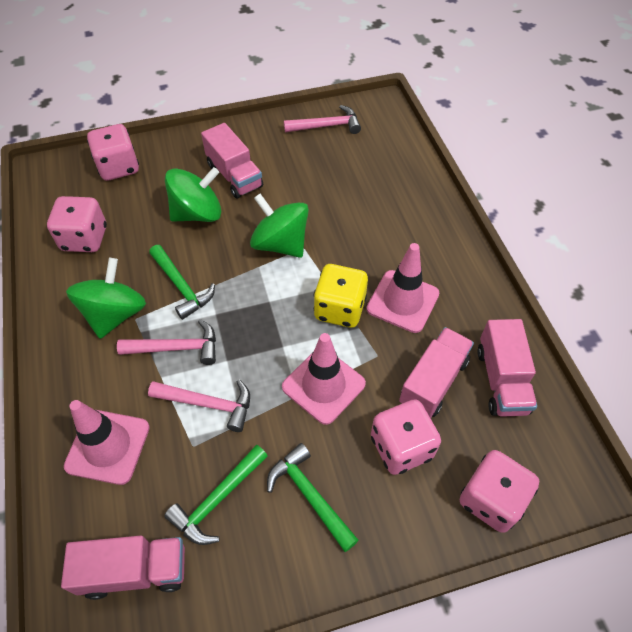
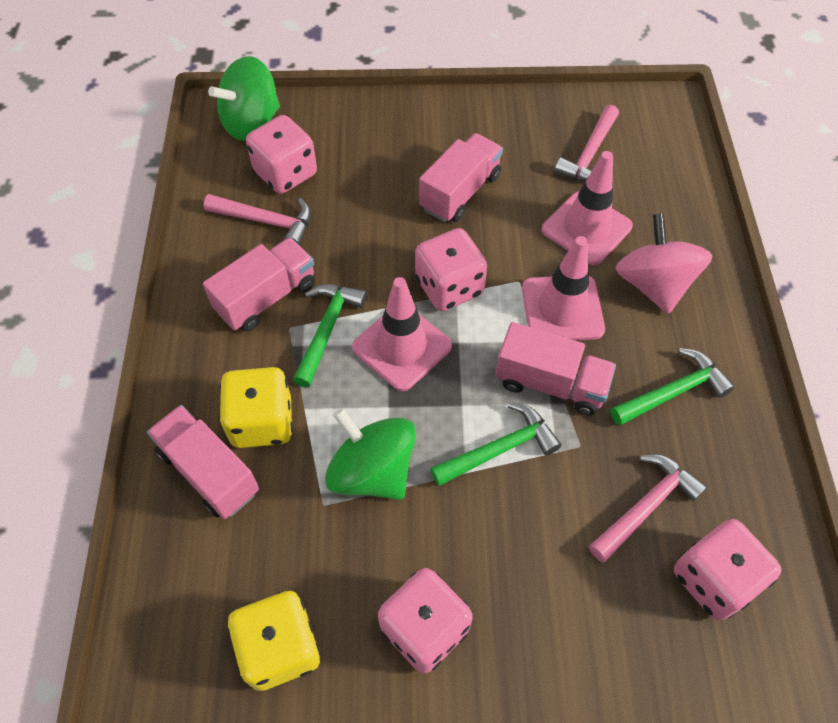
green spinning top: [66,258,146,339] [165,167,221,222] [250,194,309,258] = 3 -> [208,56,280,141] [325,408,416,500] = 2
pink spinning top: none = 0 -> [616,213,712,314] = 1
yellow dice: [313,264,368,328] = 1 -> [219,367,293,448] [227,591,320,691] = 2

